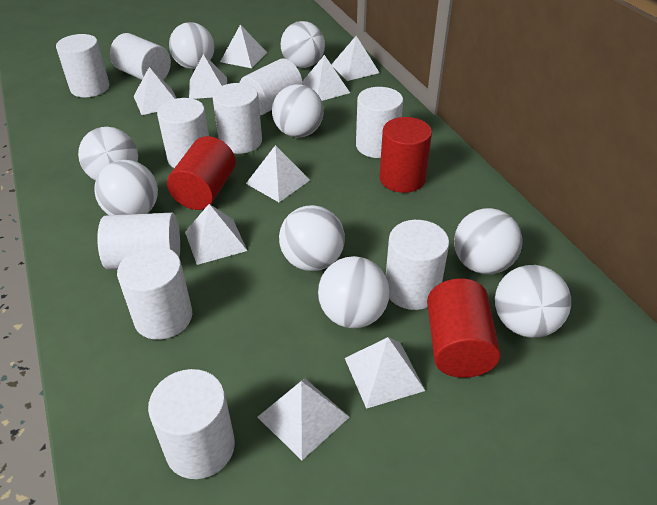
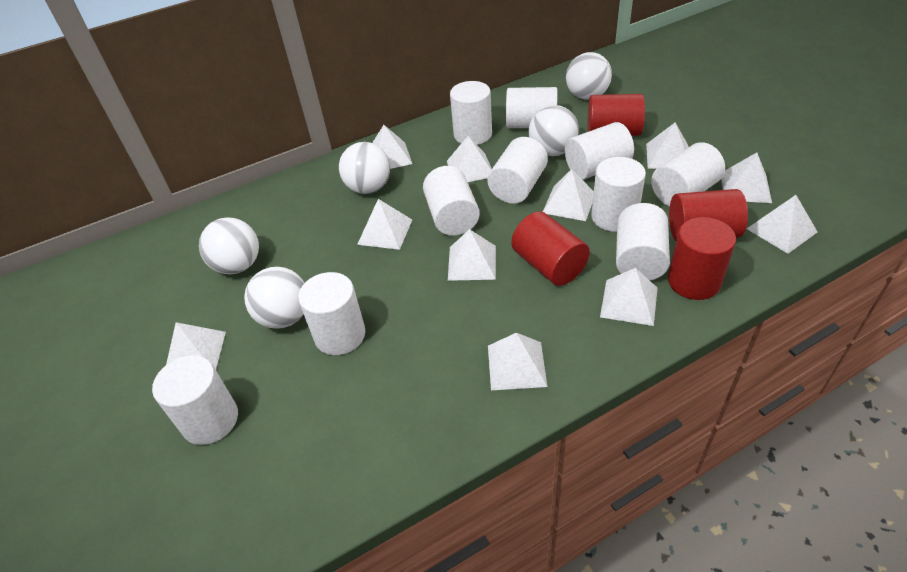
red cylinder: [167,136,236,210] [380,117,432,193] [427,278,500,378] = 3 -> [511,212,590,286] [588,94,645,136] [668,217,736,300] [669,189,748,241] = 4
white ball: [78,127,138,181] [94,160,158,215] [169,22,214,69] [272,84,324,137] [279,205,345,271] [281,21,325,68] [318,256,390,328] [454,208,522,274] [495,265,571,338] = 9 -> [199,217,259,274] [244,267,305,329] [339,142,390,194] [529,105,579,156] [566,52,612,100] = 5
white pyramid: [134,67,177,115] [185,204,247,265] [189,54,227,99] [220,24,267,68] [246,145,310,202] [257,378,349,460] [303,55,350,101] [331,36,380,81] [345,337,425,409] = 9 -> [166,322,226,369] [357,199,412,250] [372,125,412,169] [447,136,492,182] [448,229,496,281] [488,333,547,390] [543,169,594,221] [600,268,658,326] [646,123,688,169] [721,153,772,203] [747,195,817,254] = 11

